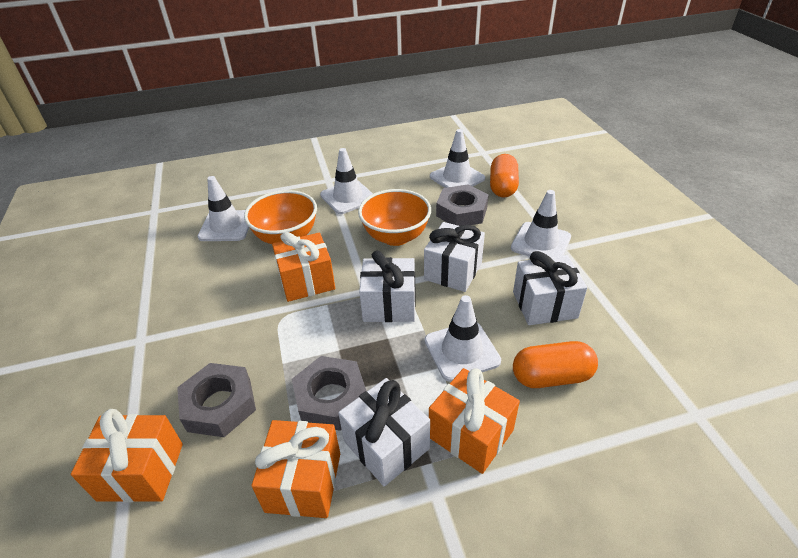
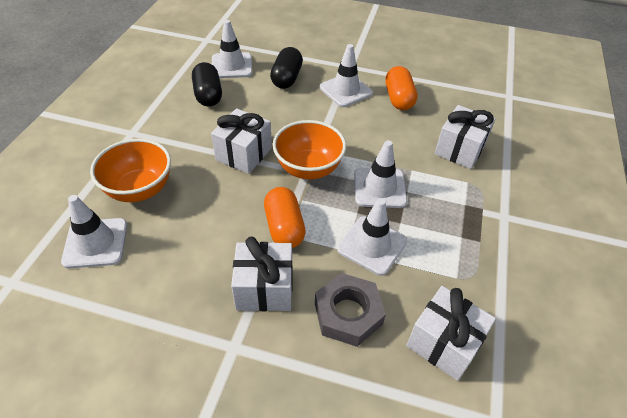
black capsule: none = 0 -> [192,62,222,107] [270,47,303,89] = 2
grey nut: [177,363,256,437] [292,356,366,431] [436,184,489,226] = 3 -> [315,273,386,347] = 1
orange gift: [71,409,183,502] [252,420,340,518] [272,232,335,302] [429,368,520,474] = 4 -> none = 0

